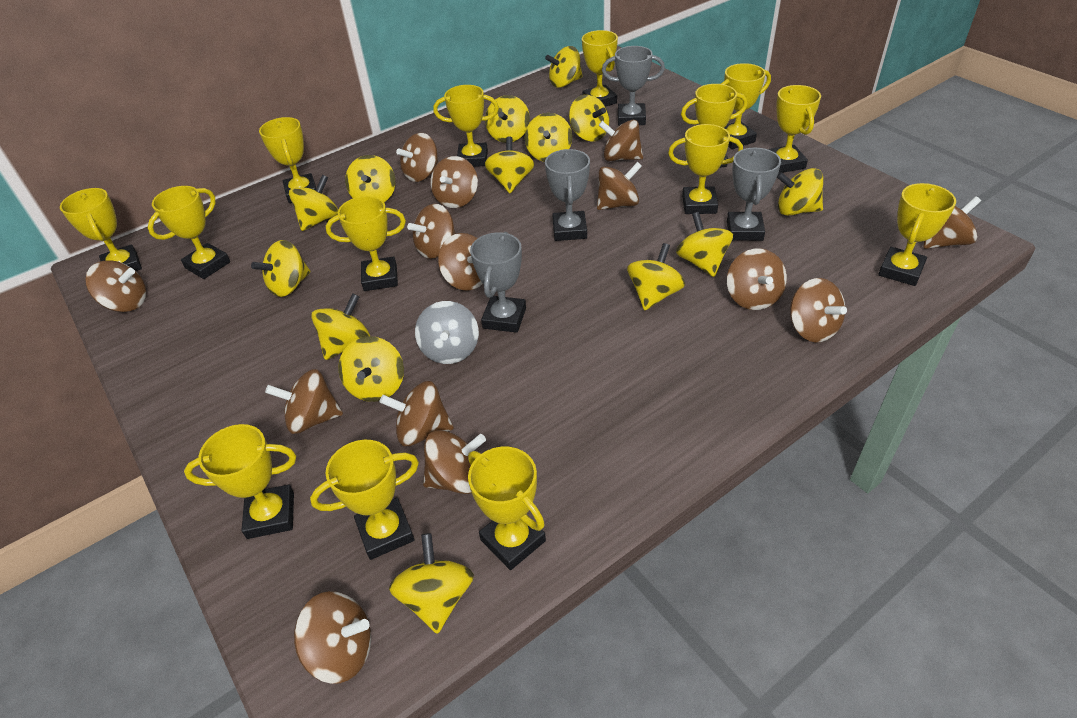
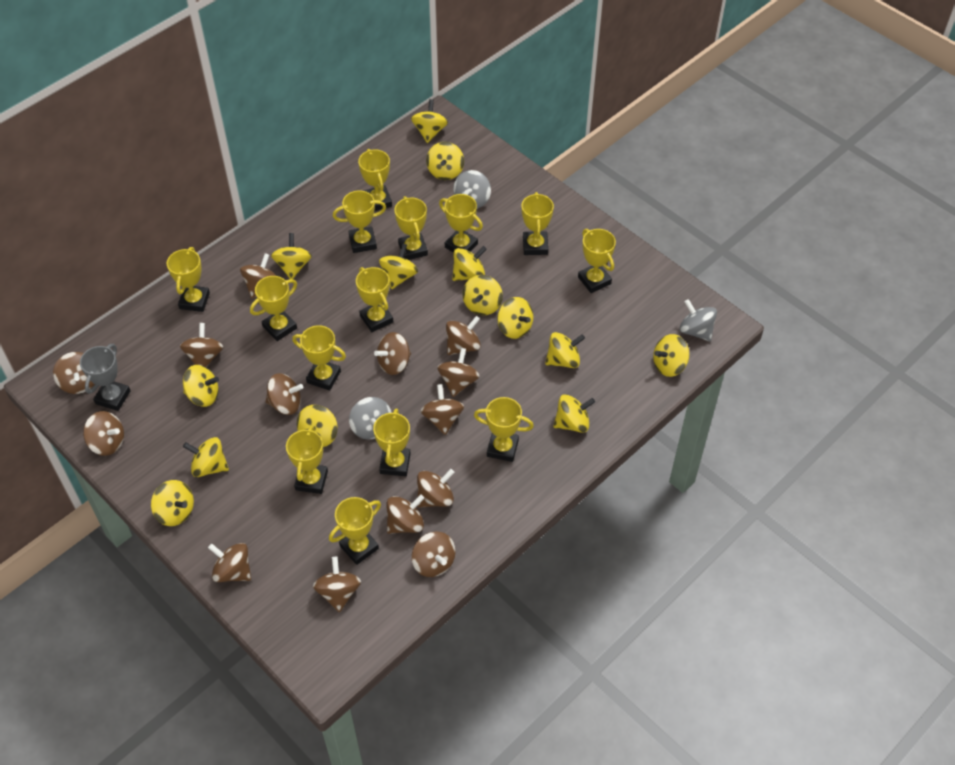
grey spinning top: [415,301,479,364] = 1 -> [349,397,392,440] [453,170,491,209] [679,299,717,342] = 3
grey trophy: [470,232,526,333] [545,149,590,241] [602,46,665,126] [727,148,781,241] = 4 -> [80,344,131,411] = 1

